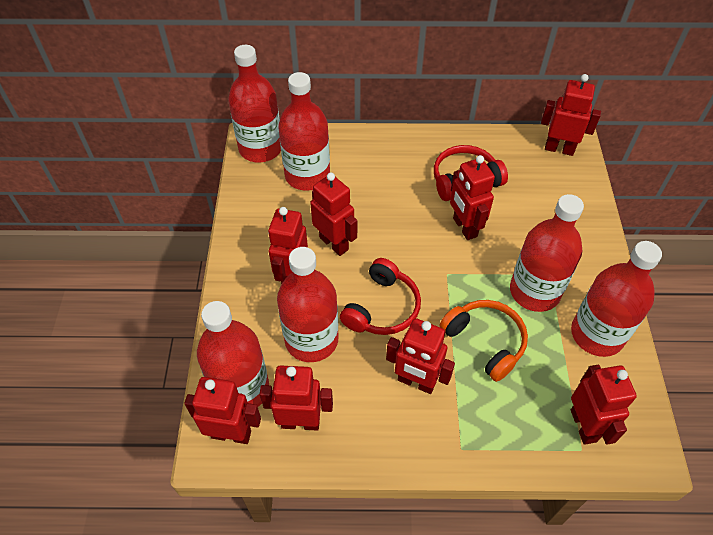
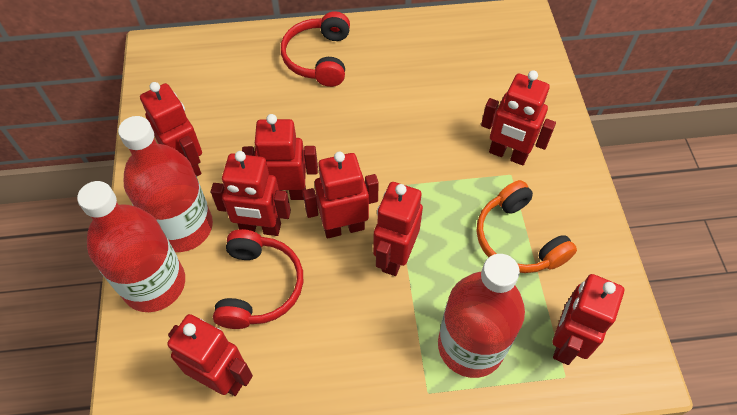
red bottle: [197,301,269,407] [228,45,281,162] [277,247,338,362] [278,72,330,191] [510,194,584,312] [571,241,662,357] = 6 -> [77,181,185,312] [118,116,213,252] [438,254,525,378] = 3

